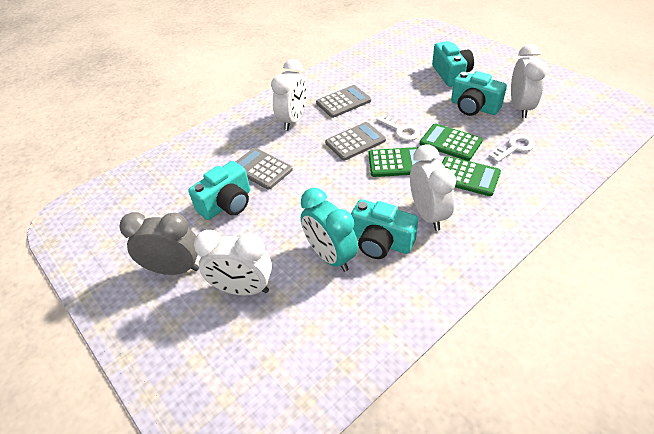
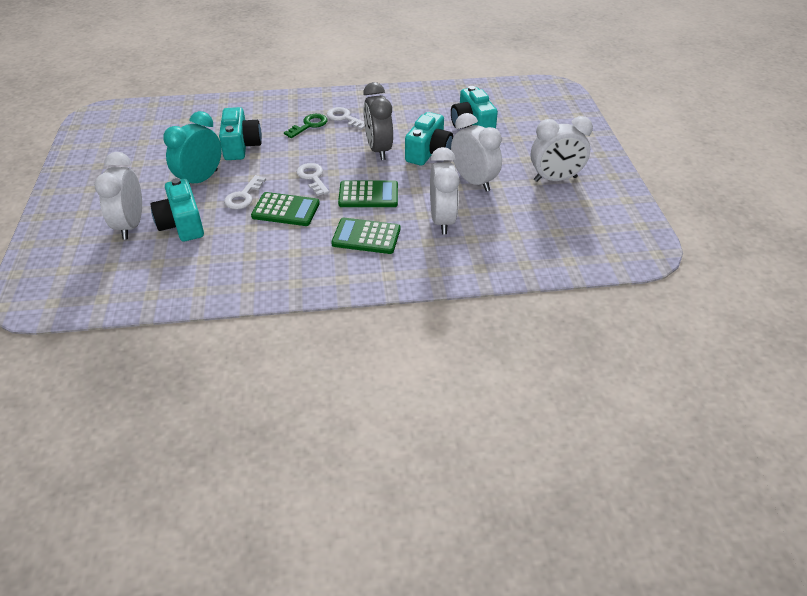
green key: none = 0 -> [284,114,327,138] = 1
grey calculator: [236,148,293,190] [316,85,371,118] [325,122,386,161] = 3 -> none = 0
white key: [376,114,420,141] [489,135,535,163] = 2 -> [224,175,266,209] [297,163,329,196] [327,107,365,130] = 3

